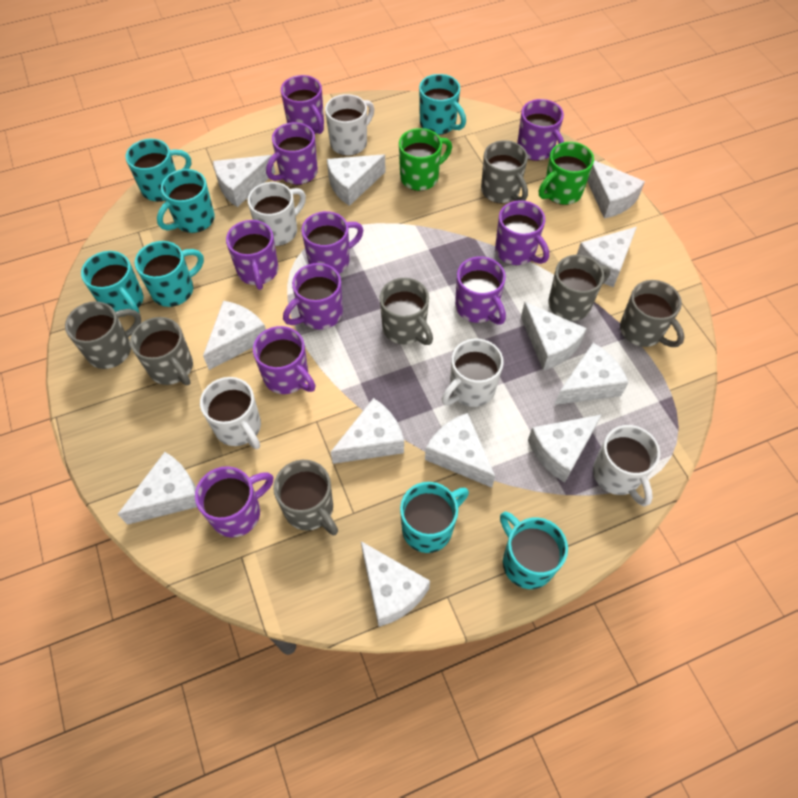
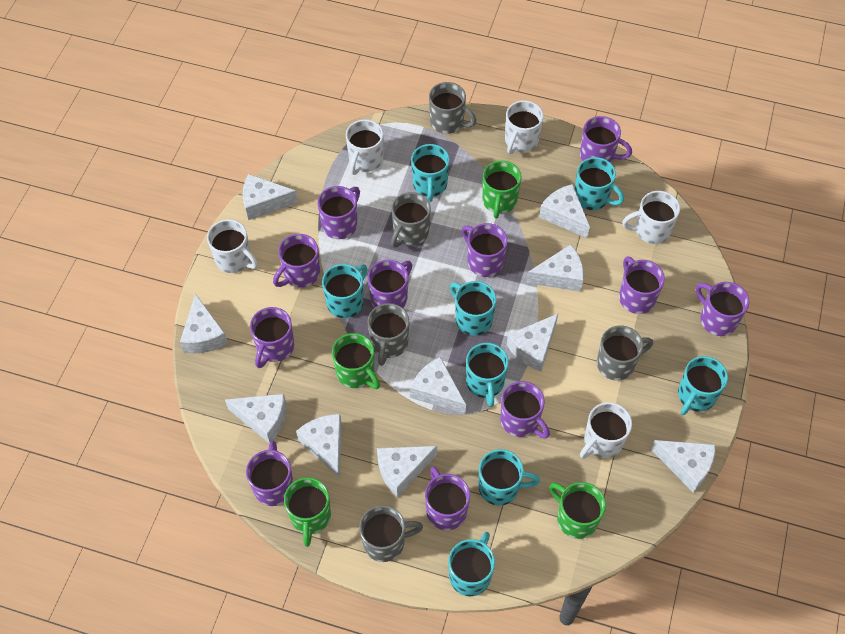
green mug: [399,128,452,191] [539,142,594,205] = 2 -> [284,477,331,547] [332,333,380,389] [482,161,521,219] [549,482,606,539] = 4
grey mug: [65,301,141,369] [130,317,193,385] [273,460,338,535] [380,278,433,345] [481,140,528,203] [548,255,610,321] [620,280,685,347] = 7 -> [359,505,423,562] [368,303,409,366] [391,192,431,248] [429,82,476,134] [597,326,653,381] = 5
purple mug: [195,466,273,538] [226,220,278,290] [253,326,316,394] [266,122,318,185] [281,75,324,134] [283,263,343,330] [301,211,363,274] [455,256,506,325] [495,200,549,265] [517,99,564,161] = 10 -> [246,441,293,506] [250,307,294,368] [273,234,320,288] [317,186,360,239] [368,260,412,308] [425,466,470,530] [462,223,508,277] [500,381,550,439] [580,116,632,163] [619,256,665,314] [696,282,749,336] = 11
turquoise mug: [81,251,143,317] [125,139,191,202] [135,241,204,307] [157,169,215,233] [400,482,469,553] [419,74,466,135] [500,512,568,589] = 7 -> [322,264,367,318] [411,144,450,202] [448,532,495,596] [450,281,496,336] [466,343,509,407] [479,449,540,506] [575,157,624,210] [678,356,728,415] = 8
white cheese: [117,452,197,525] [203,301,266,370] [213,155,275,207] [327,154,385,206] [331,398,404,464] [361,541,430,627] [425,413,495,488] [521,302,587,370] [528,414,602,483] [555,343,629,405] [577,227,637,287] [587,160,645,218] = 12 -> [180,294,228,354] [225,394,286,444] [243,174,298,220] [296,414,342,478] [377,446,437,497] [410,357,466,414] [507,314,558,371] [526,244,584,292] [539,184,590,238] [651,440,716,493] = 10

